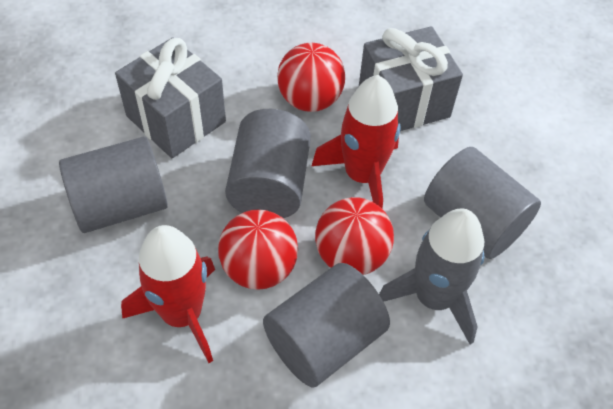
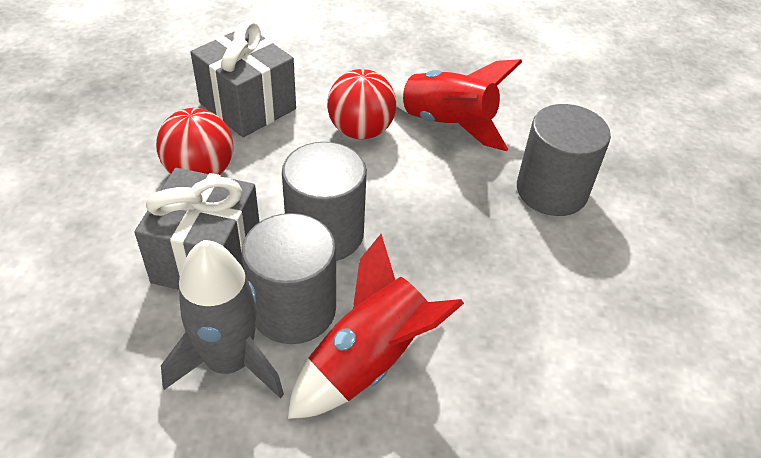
grey cylinder: [59,137,168,233] [225,109,311,218] [263,263,390,387] [424,147,541,259] = 4 -> [242,213,336,344] [282,142,367,261] [517,104,611,216] = 3
red ball: [218,209,298,290] [277,43,345,112] [315,197,394,275] = 3 -> [156,108,233,175] [327,69,397,139] = 2

